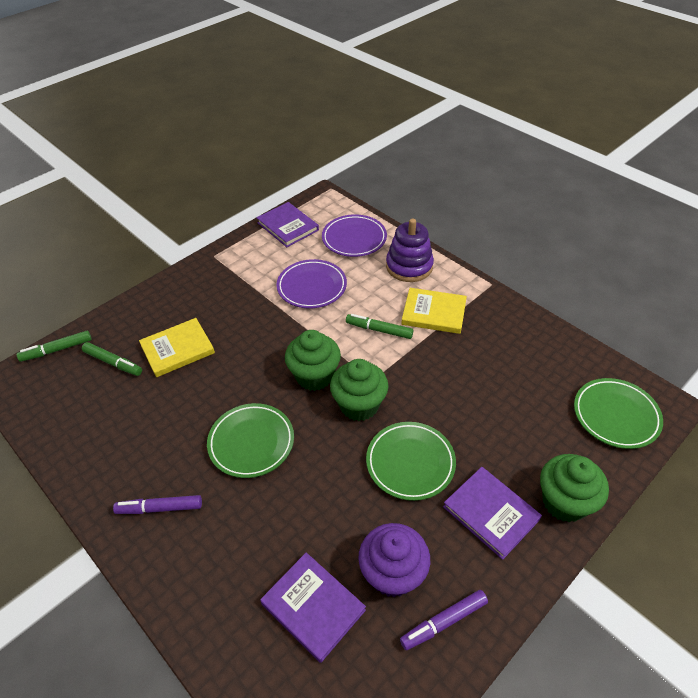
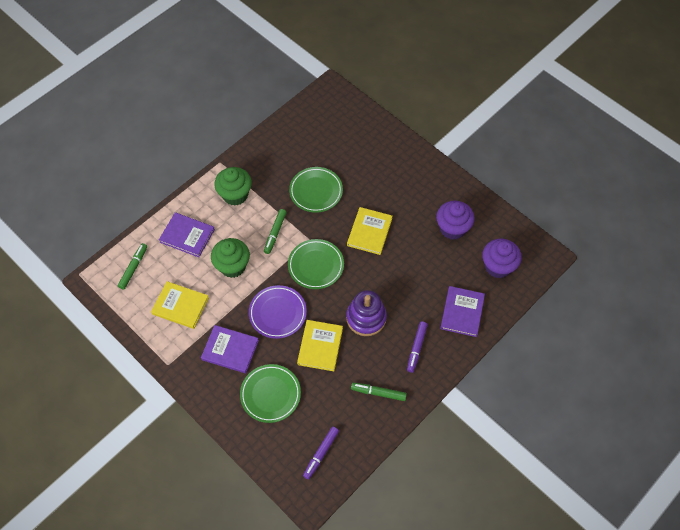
green cupcake: [285,330,341,391] [330,359,388,421] [540,454,609,522] = 3 -> [211,238,250,278] [214,167,252,206] = 2
purple cupcake: [358,523,430,597] = 1 -> [436,201,475,240] [482,239,522,278] = 2
purple plate: [277,259,347,308] [322,214,387,257] = 2 -> [249,285,307,339] = 1
yellow book: [139,318,215,377] [401,288,467,334] = 2 -> [151,281,209,329] [297,320,343,371] [347,207,393,255] = 3

